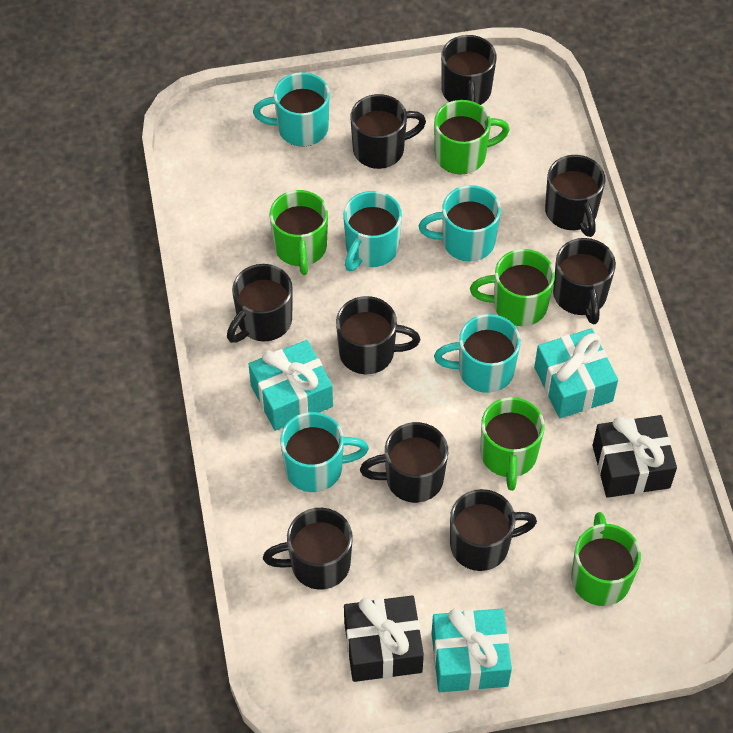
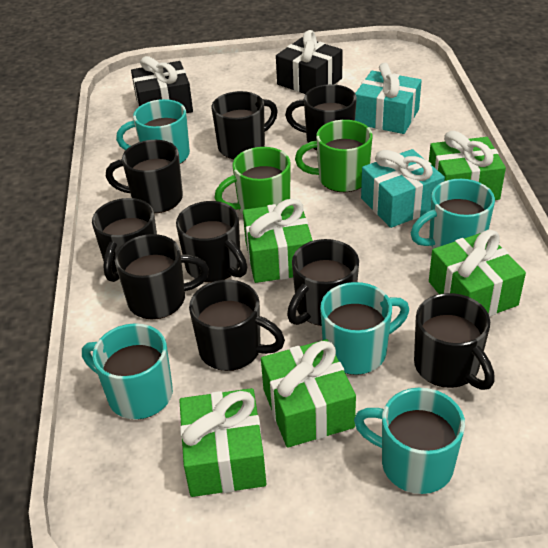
green gift: none = 0 -> [179,388,266,497] [243,199,313,283] [261,339,356,448] [429,130,506,200] [429,230,526,317] = 5
green mug: [270,190,328,275] [434,100,510,175] [470,249,555,326] [480,397,545,491] [572,512,641,606] = 5 -> [214,147,291,215] [295,120,372,192] = 2
turquoise gift: [249,340,333,431] [432,609,512,692] [534,328,618,418] = 3 -> [355,63,422,134] [361,149,445,228] = 2

